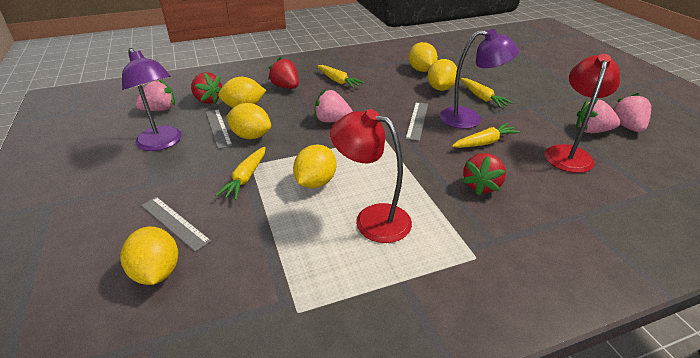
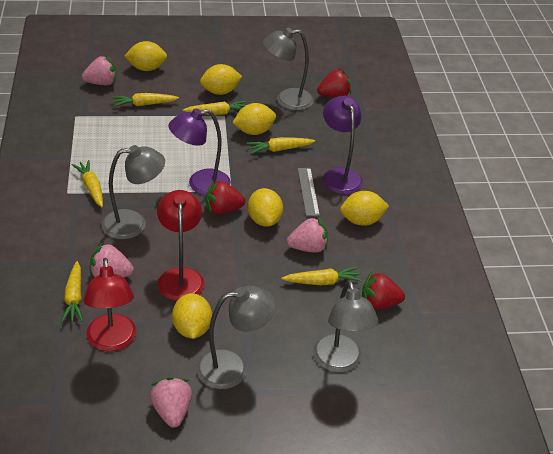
grey lamp: none = 0 -> [101,145,165,239] [196,286,276,389] [263,28,314,110] [313,280,378,372] = 4
grey ruler: [141,197,211,252] [206,109,233,149] [406,102,428,141] = 3 -> [298,168,320,216] = 1
yellow carrot: [215,147,266,200] [317,65,365,89] [452,123,521,148] [461,78,513,108] = 4 -> [61,261,83,323] [72,160,103,207] [112,93,179,107] [182,101,247,115] [247,137,315,154] [281,267,362,285] = 6

